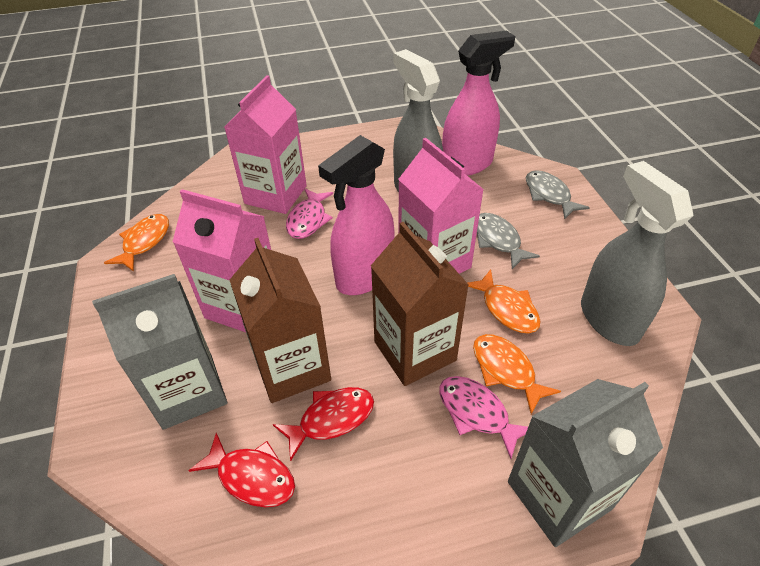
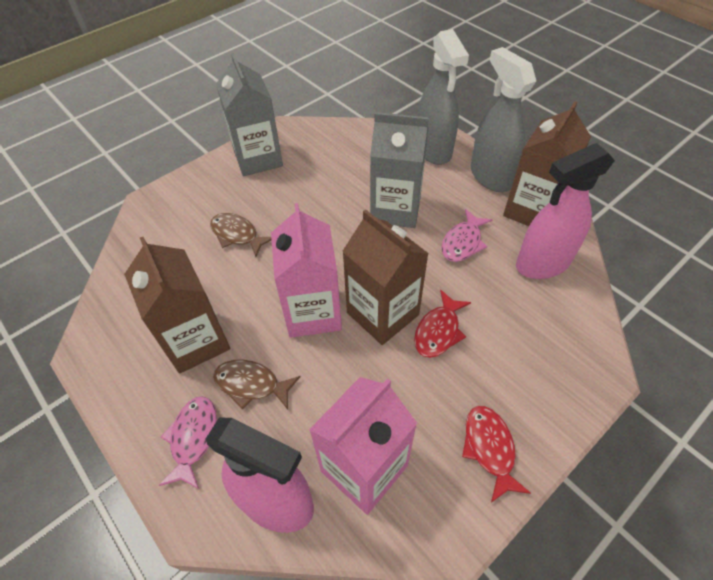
brown carton: [230,238,331,403] [371,222,469,386] = 2 -> [124,237,230,374] [342,209,429,345] [503,101,591,226] = 3
brown fish: none = 0 -> [210,213,272,257] [213,360,300,410] = 2
grey fish: [477,213,540,269] [526,170,590,219] = 2 -> none = 0
orange fish: [104,214,169,272] [468,270,541,333] [473,334,561,414] = 3 -> none = 0
pink carton: [173,189,271,332] [224,75,307,214] [398,138,484,274] = 3 -> [271,203,342,338] [309,377,417,515] = 2

